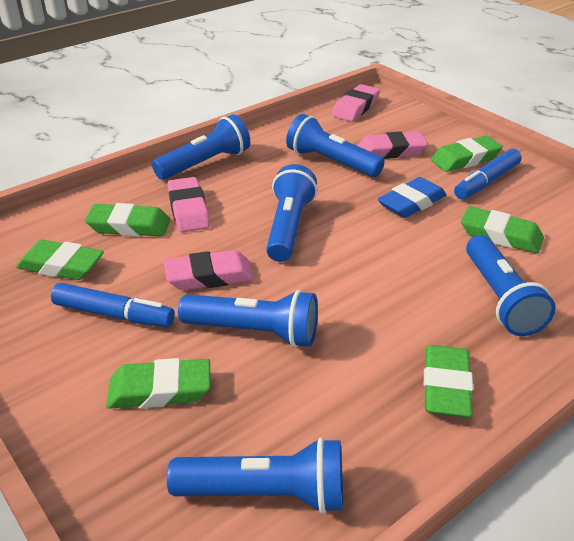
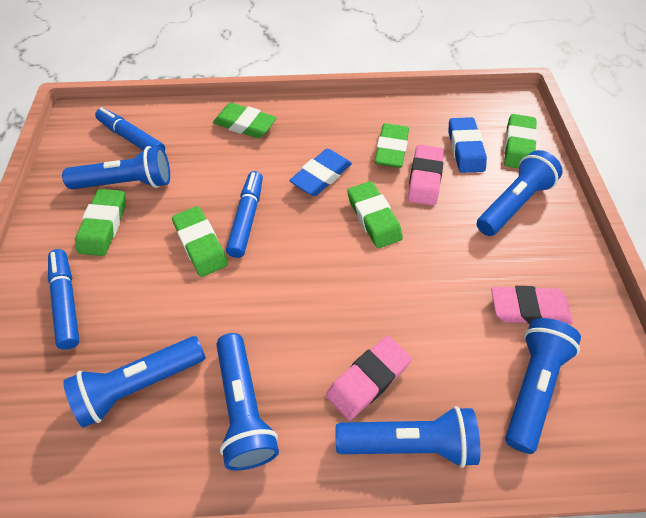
blue eraser: [378,177,446,218] = 1 -> [289,149,352,196] [448,117,487,173] = 2
blue marker: [51,283,175,327] [454,149,522,199] = 2 -> [48,249,79,350] [95,107,165,151] [226,171,263,258] = 3
pink eraser: [164,250,254,290] [167,177,210,232] [332,84,380,121] [357,131,428,159] = 4 -> [326,336,412,420] [408,145,444,206] [491,286,573,324] = 3

